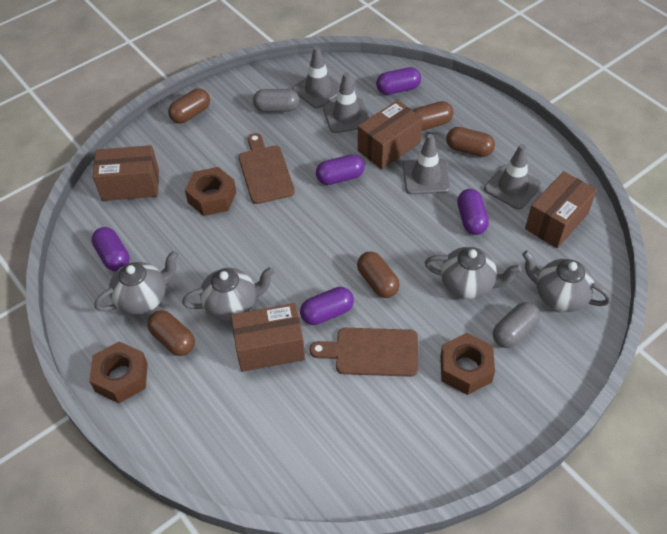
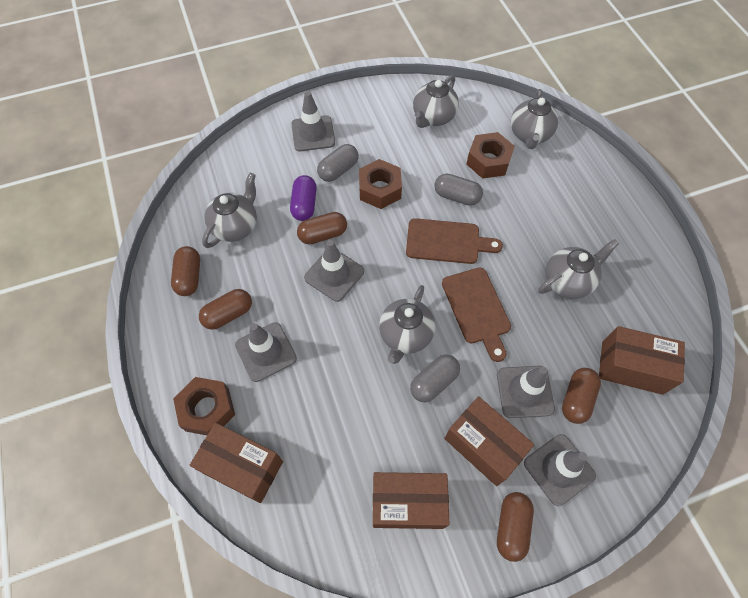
grey capsule: [253,89,300,112] [493,302,540,348] = 2 -> [317,144,359,182] [410,355,460,402] [434,173,483,206] = 3
grey teapot: [95,251,178,315] [182,267,275,321] [425,247,522,299] [522,250,611,312] = 4 -> [202,173,257,248] [379,285,435,364] [413,75,459,128] [511,89,558,149] [538,239,619,299] = 5
grey traffic cone: [292,46,340,108] [323,72,369,133] [403,134,450,195] [484,144,542,210] = 4 -> [235,322,297,382] [291,91,335,151] [304,240,364,302] [497,366,555,418] [524,434,596,506] = 5
purple capsule: [92,227,130,271] [300,287,354,325] [316,154,365,185] [376,67,421,95] [457,189,489,235] = 5 -> [290,175,317,221] = 1

